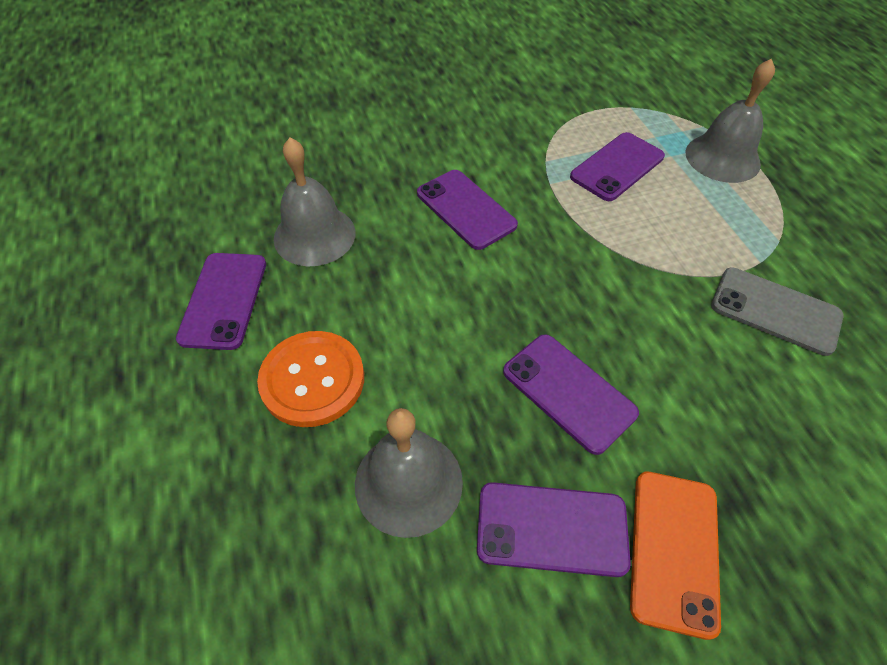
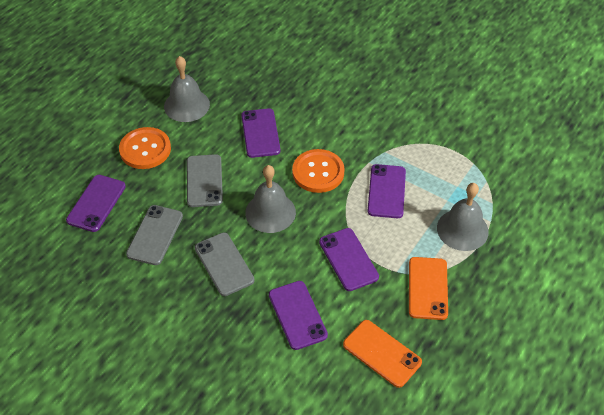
grey phone: [711,267,844,356] = 1 -> [126,205,183,265] [187,154,223,207] [195,233,254,296] = 3
orange button: [257,331,364,427] = 1 -> [119,127,171,169] [292,149,345,193] = 2
orange phone: [630,472,721,640] = 1 -> [343,320,422,388] [409,257,448,320] = 2

